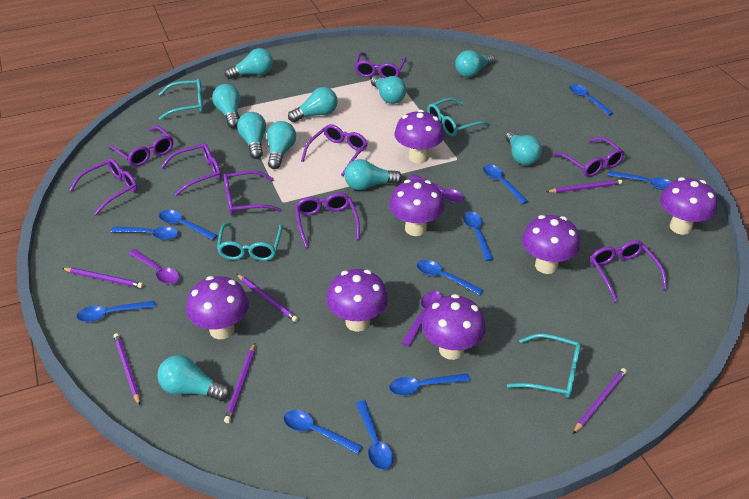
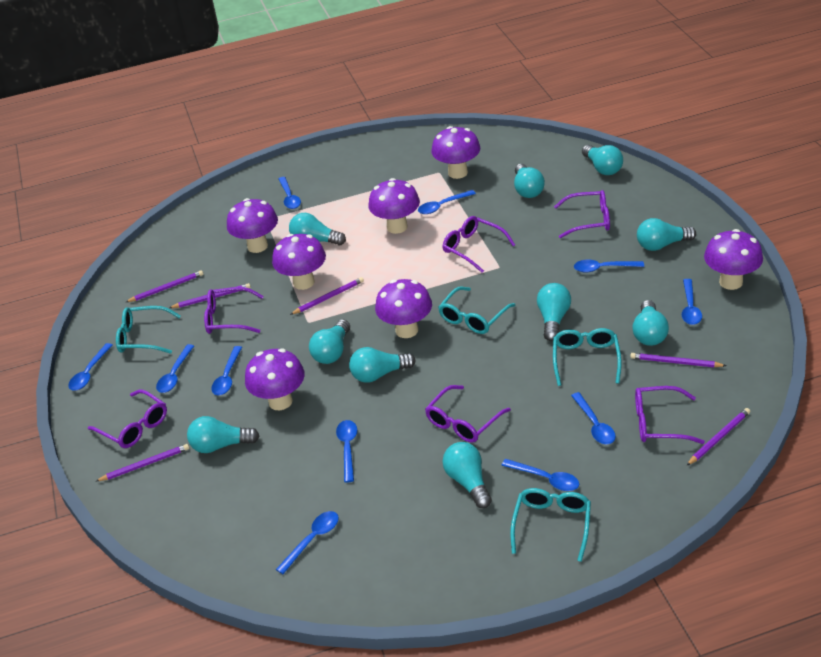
purple glasses: [69,158,138,215] [108,126,174,166] [161,143,221,196] [224,171,281,215] [295,193,360,248] [301,124,368,176] [355,52,406,78] [553,137,625,177] [590,240,667,303] = 9 -> [88,389,167,448] [204,287,264,334] [425,385,511,443] [442,216,515,273] [554,190,610,238] [635,386,705,444] = 6
purple spoon: [129,249,180,284] [402,291,443,347] [409,174,464,203] = 3 -> none = 0

